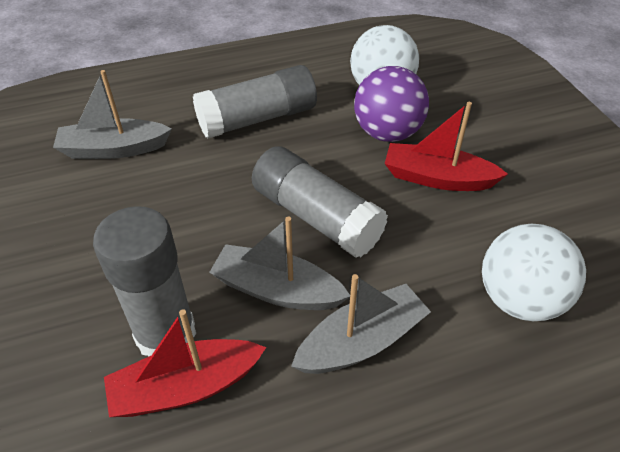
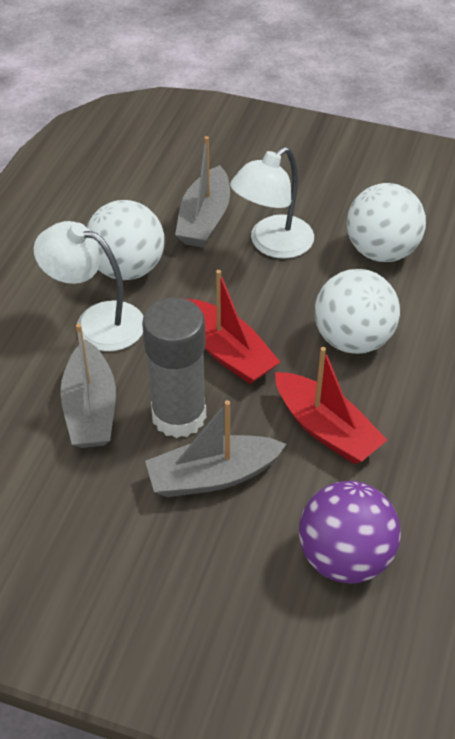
grey glue stick: [93,206,196,356] [193,65,317,139] [252,146,388,258] = 3 -> [142,297,206,438] = 1
white ball: [350,25,419,85] [482,224,586,321] = 2 -> [87,200,164,280] [315,269,400,354] [347,183,426,262] = 3
white lamp: none = 0 -> [34,221,144,351] [230,147,314,259] = 2

